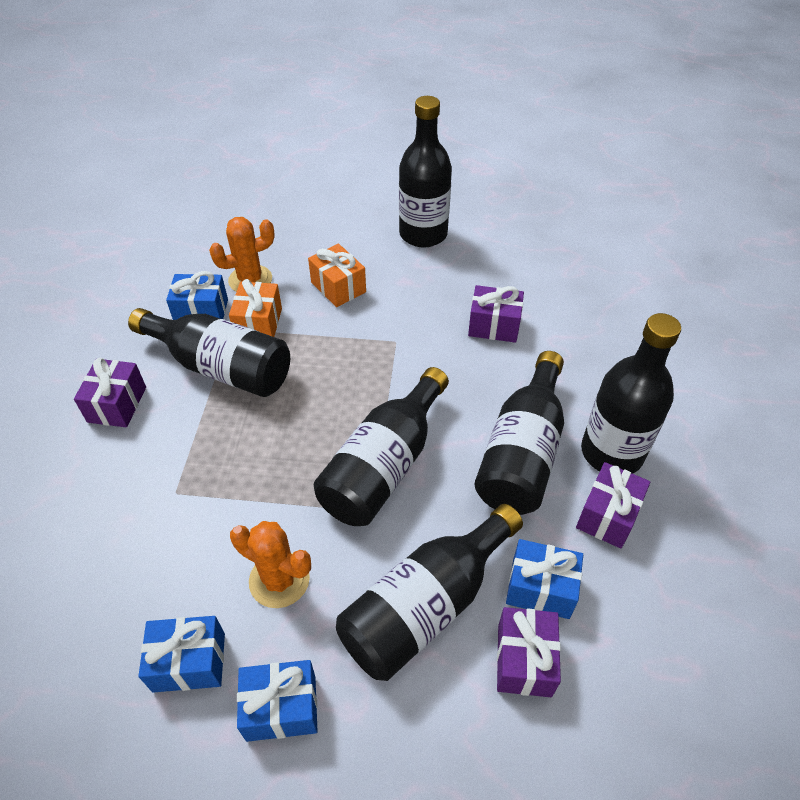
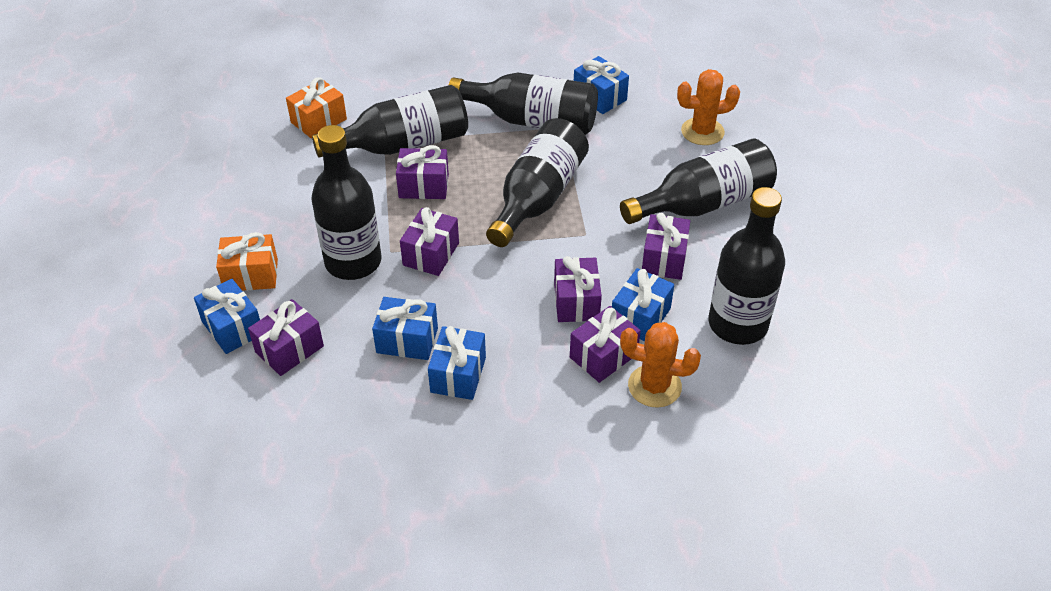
blue gift: [138,616,225,693] [166,271,228,320] [237,660,318,742] [506,539,583,619] = 4 -> [194,279,260,354] [372,297,438,360] [428,326,486,400] [574,56,629,114] [612,268,674,341] = 5
purple gift: [74,358,146,427] [468,285,524,343] [497,607,561,697] [576,462,650,548] = 4 -> [248,299,324,376] [396,145,449,199] [400,207,459,276] [554,256,602,322] [570,306,641,383] [642,213,690,280] = 6

